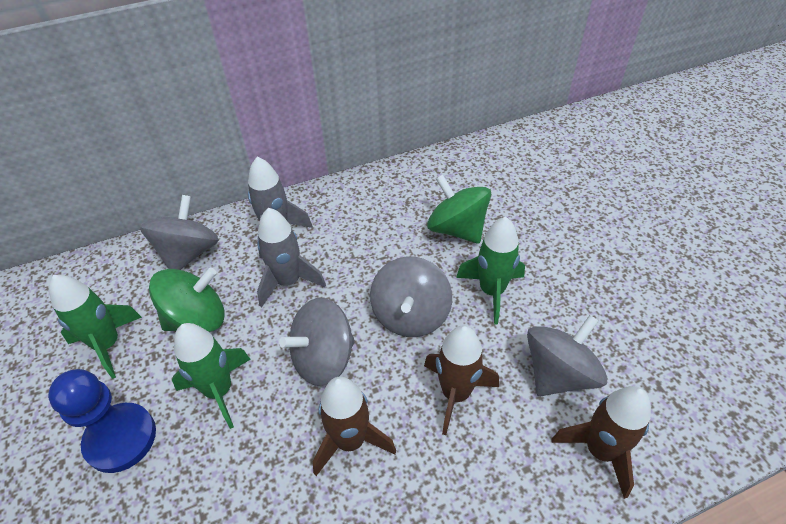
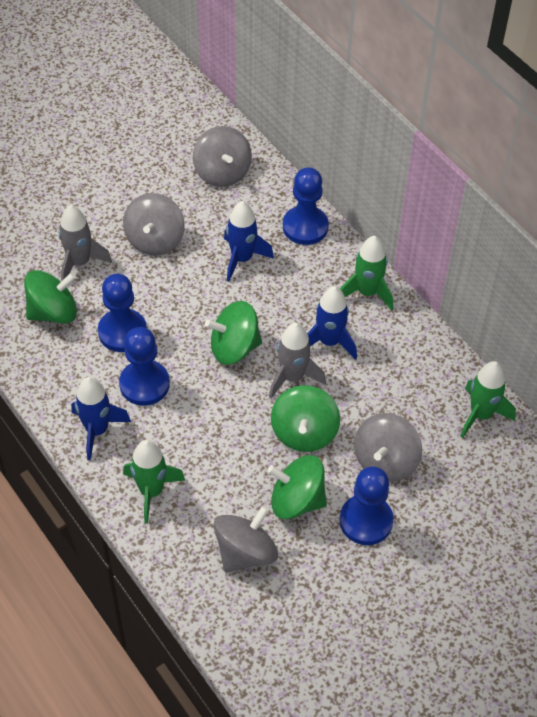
blue pawn: [48,369,156,473] = 1 -> [98,274,147,352] [119,327,170,406] [283,167,329,245] [339,466,394,545] = 4
blue rocket: none = 0 -> [71,377,131,460] [224,201,274,282] [307,286,357,360] = 3
brown rocket: [313,377,396,476] [424,325,499,435] [551,386,651,499] = 3 -> none = 0
green spinning top: [149,268,224,332] [427,174,491,244] = 2 -> [24,270,77,324] [205,301,262,365] [267,455,327,519] [271,385,340,452] = 4

